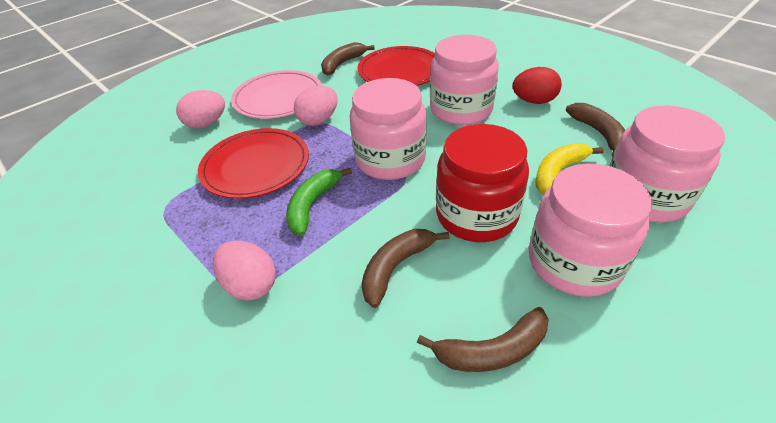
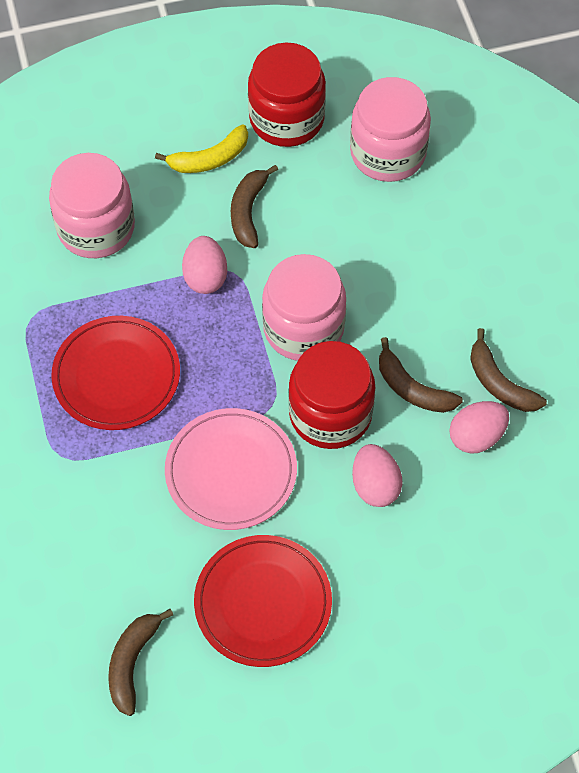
green banana: [286,168,352,236] = 1 -> none = 0
pink jar: [350,78,427,180] [430,35,499,125] [529,164,652,297] [609,106,725,223] = 4 -> [49,153,135,258] [262,254,346,361] [350,77,431,182] = 3
red egg: [512,67,562,104] = 1 -> none = 0
red jar: [436,124,529,242] = 1 -> [248,42,326,147] [288,341,375,449] = 2

